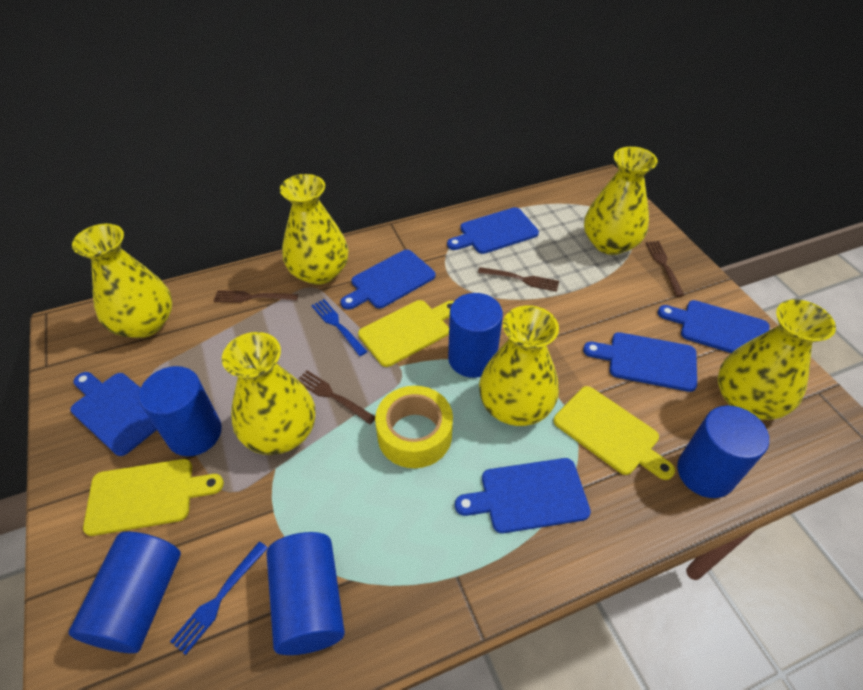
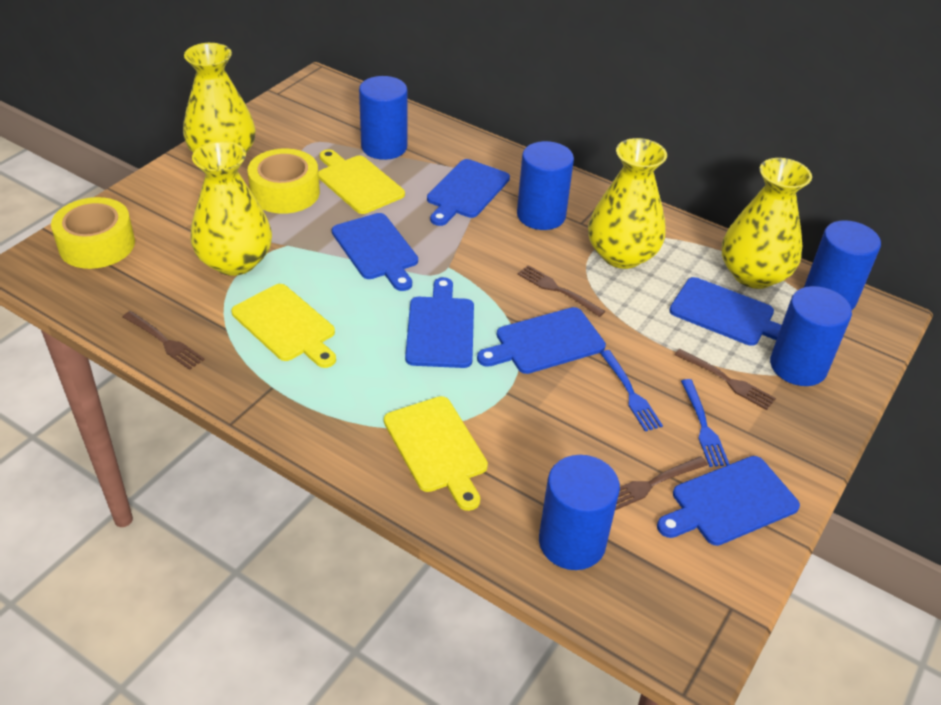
yellow tape: [375,386,453,468] = 1 -> [51,197,135,269] [247,148,320,214] = 2
yellow vase: [72,224,172,338] [222,332,315,455] [280,174,348,285] [479,305,559,426] [584,147,658,255] [718,300,836,420] = 6 -> [183,43,256,153] [191,141,272,276] [588,138,667,269] [722,158,812,289] = 4

